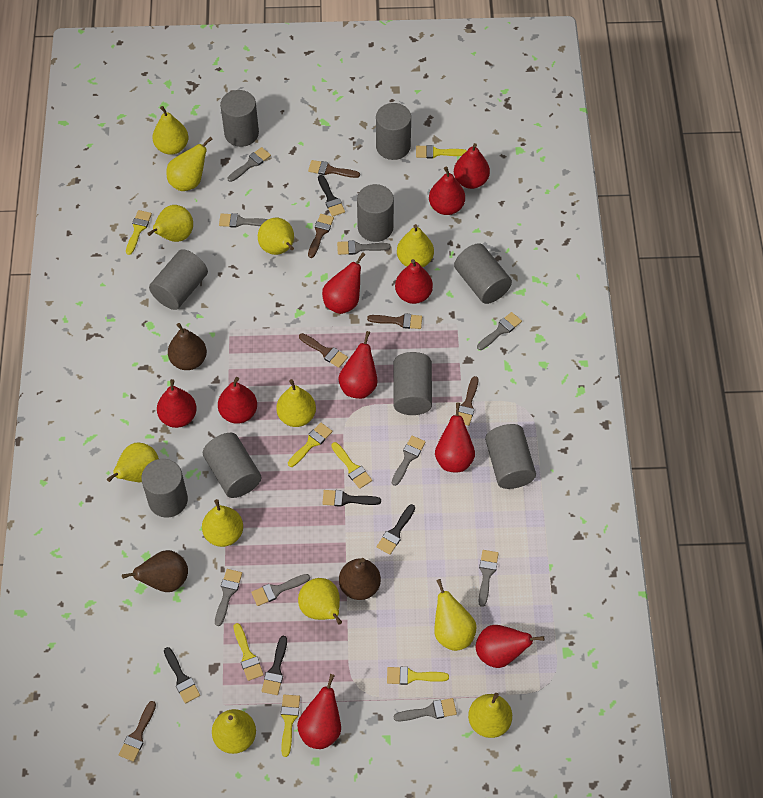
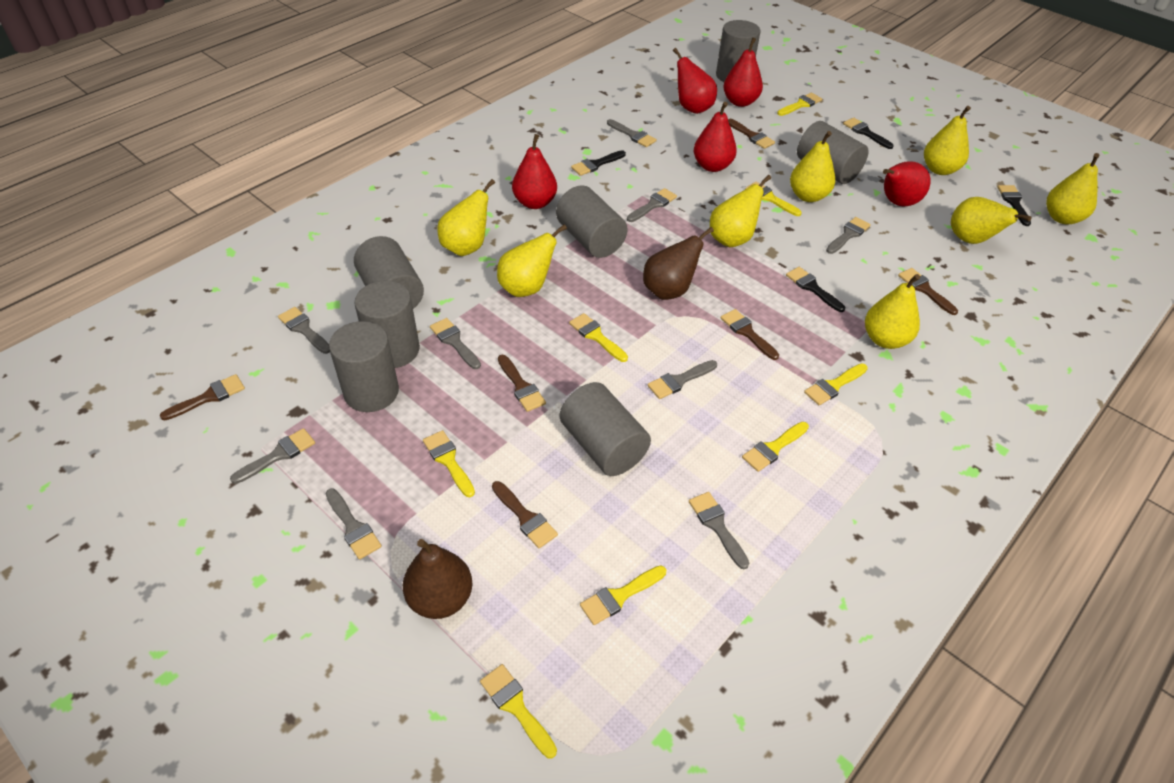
black brush: [164,647,200,703] [262,636,287,695] [318,175,345,217] [322,490,381,507] [377,504,415,555] = 5 -> [571,150,626,176] [786,267,845,312] [843,118,894,149] [997,185,1031,226] = 4
brown pear: [122,550,188,592] [168,323,207,370] [339,558,381,600] = 3 -> [403,539,472,619] [643,227,714,300] = 2
grey cylinder: [141,459,188,518] [149,249,208,310] [203,433,261,498] [220,90,259,147] [357,184,394,242] [376,103,411,160] [393,352,432,415] [454,243,512,304] [485,424,536,489] = 9 -> [329,321,399,412] [354,236,424,309] [354,281,420,368] [556,185,628,258] [560,382,651,476] [716,20,760,82] [797,121,869,184] = 7
red pear: [157,379,197,428] [218,377,257,424] [297,674,341,749] [322,252,365,314] [338,331,377,399] [395,259,433,304] [429,167,465,215] [435,403,475,472] [454,143,490,189] [476,625,544,668] = 10 -> [512,134,557,209] [673,48,717,114] [694,102,737,172] [723,37,763,107] [883,161,931,207] = 5
yellow brush: [126,210,152,255] [234,623,264,681] [281,695,300,757] [288,423,332,467] [331,442,372,489] [387,667,449,685] [416,145,467,158] = 7 -> [423,430,475,497] [480,664,557,758] [569,313,628,362] [580,565,666,625] [742,422,809,472] [745,182,802,216] [777,93,822,116] [804,363,868,405] = 8
yellow pear: [107,443,159,482] [147,205,193,242] [152,106,188,155] [166,137,213,191] [202,499,243,547] [212,709,256,754] [258,218,294,255] [276,379,316,427] [298,578,342,625] [397,224,434,267] [434,579,476,651] [468,693,512,738] = 12 -> [437,179,495,256] [497,224,567,297] [710,175,771,247] [790,131,835,202] [865,274,920,349] [924,106,971,175] [951,197,1032,244] [1046,153,1100,224] = 8

